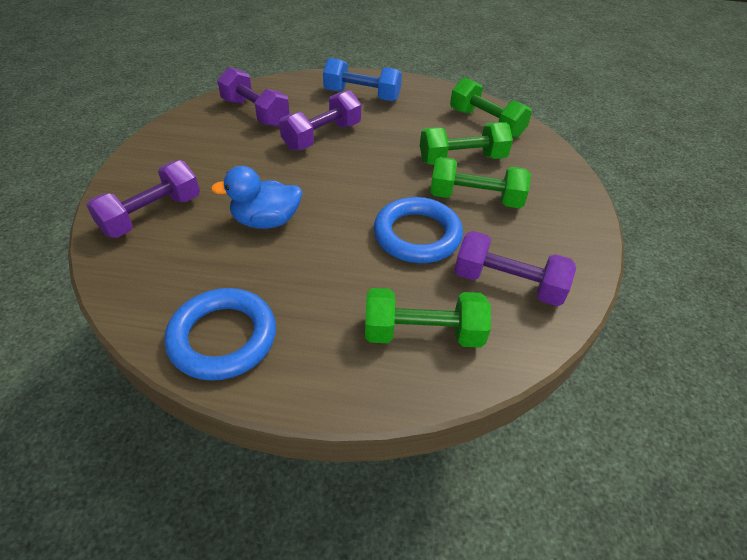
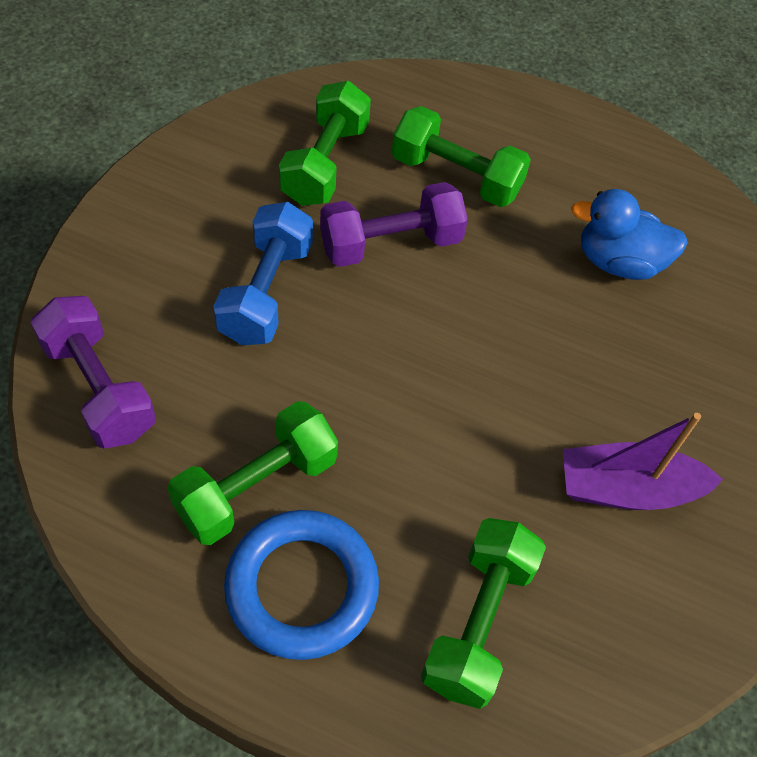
blue ring: [165,288,276,381] [373,197,463,263] = 2 -> [224,510,379,660] = 1
purple boat: none = 0 -> [563,413,723,510] = 1
purple dumbbell: [86,160,200,238] [217,67,290,127] [279,90,361,151] [454,231,576,306] = 4 -> [30,296,156,449] [320,182,468,267] = 2

